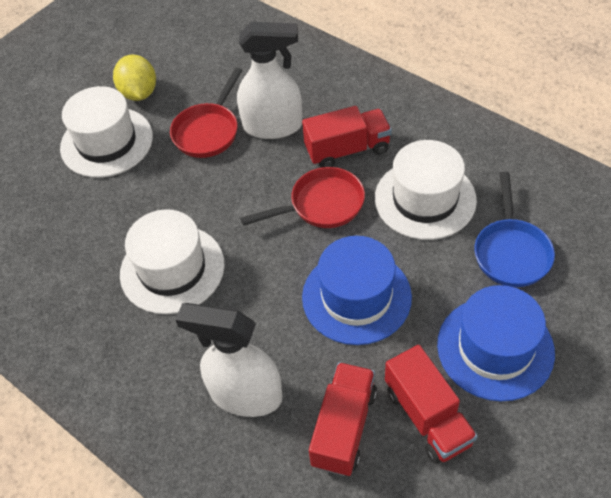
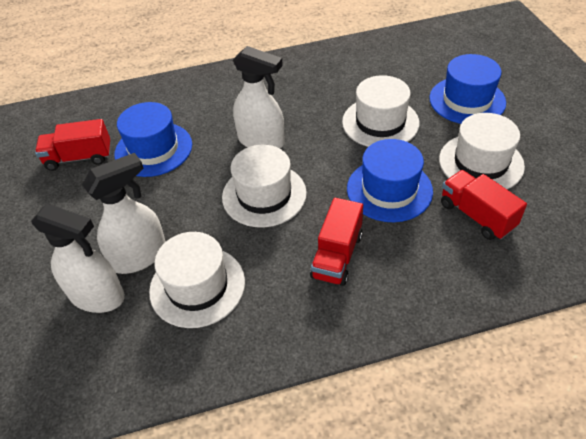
blue hat: [302,236,412,345] [437,285,555,401] = 2 -> [114,102,192,177] [347,139,433,222] [429,54,506,124] = 3
blue pan: [475,172,555,287] = 1 -> none = 0
red pan: [170,68,243,158] [240,167,365,228] = 2 -> none = 0
white hat: [60,86,153,178] [120,209,225,314] [375,140,477,240] = 3 -> [149,232,245,328] [222,145,307,228] [342,75,419,147] [439,113,525,189] = 4
white spray bottle: [176,303,283,417] [237,22,302,139] = 2 -> [31,204,125,313] [82,153,166,274] [233,46,285,148] = 3
yellow lemon: [113,55,156,101] = 1 -> none = 0

